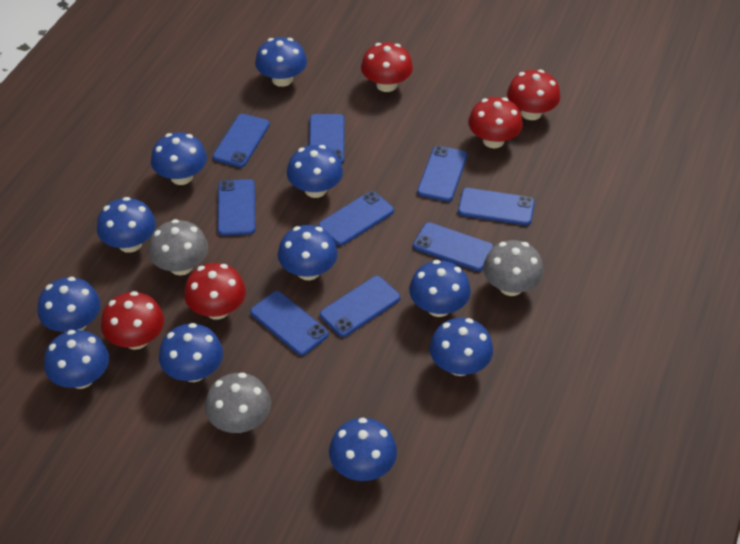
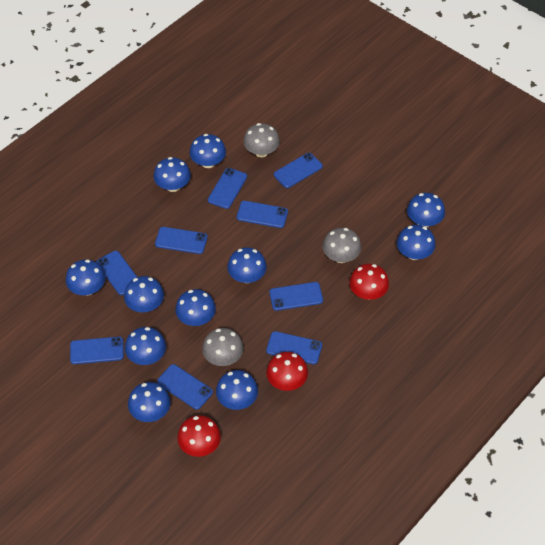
red mushroom: [101,291,164,350] [184,263,246,320] [361,43,413,92] [468,97,523,148] [507,69,560,120] = 5 -> [177,415,221,457] [266,352,308,391] [349,264,389,300] = 3

